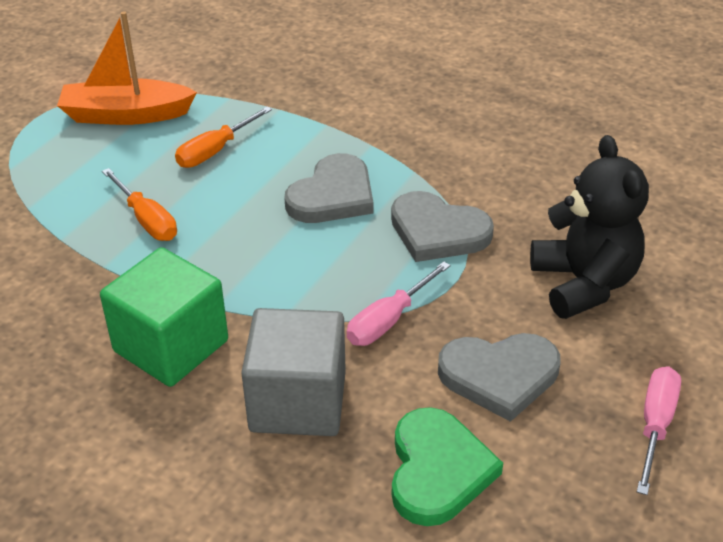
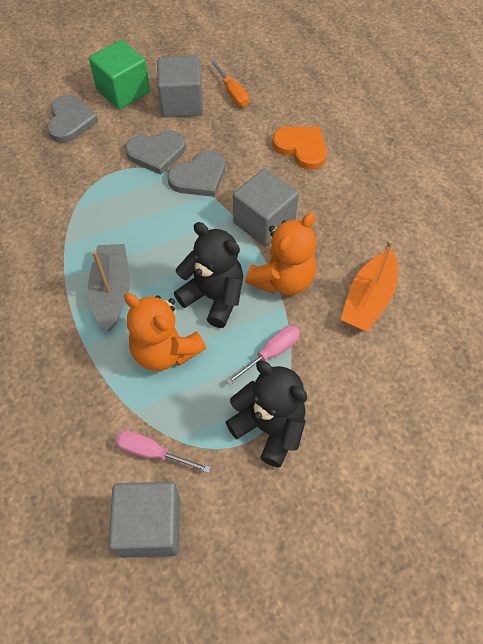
black teddy bear: [530,135,649,319] = 1 -> [174,222,244,328] [225,361,307,468] = 2
green heart: [392,407,503,526] = 1 -> none = 0
grey boat: none = 0 -> [88,244,130,331] = 1
grey cube: [241,308,346,436] = 1 -> [108,482,180,558] [157,55,203,118] [233,168,299,247] = 3
orange heart: none = 0 -> [272,126,327,170] = 1
orange screwdriver: [102,168,177,241] [175,107,272,168] = 2 -> [211,60,249,107] = 1
orange teddy bear: none = 0 -> [124,293,206,371] [245,212,316,295] = 2

